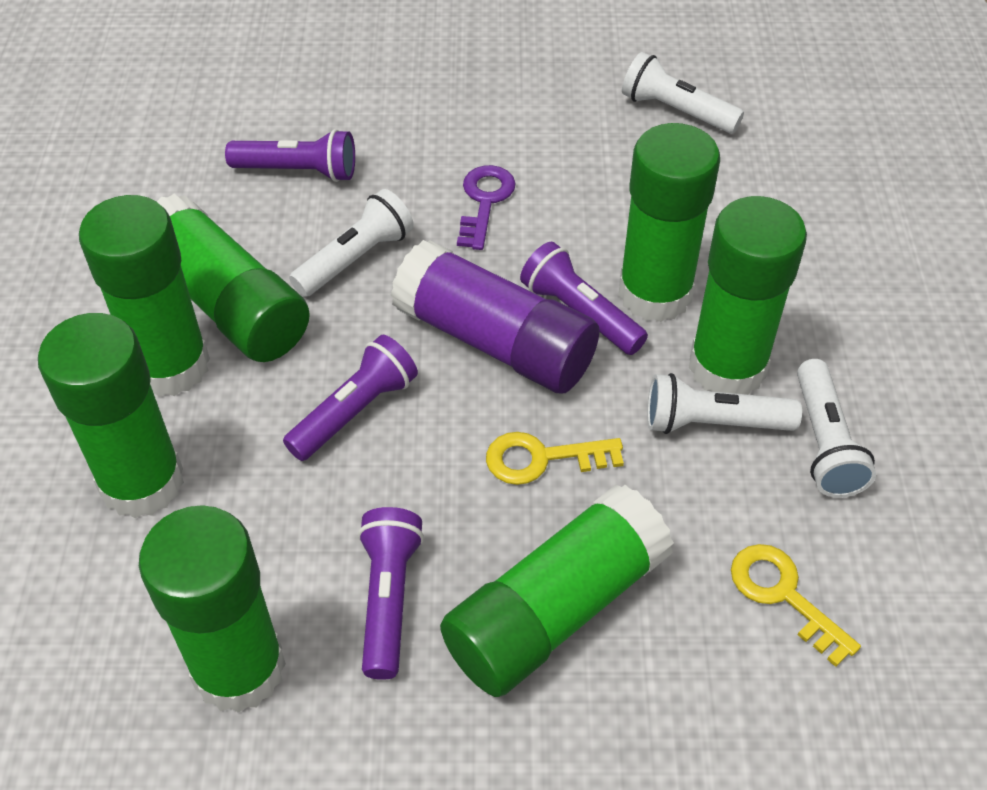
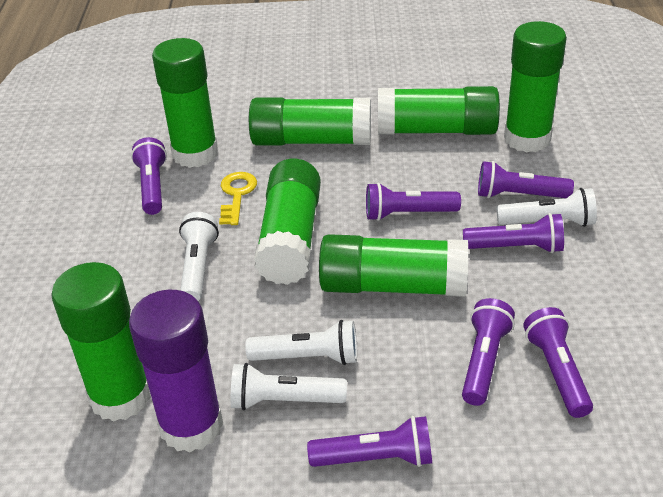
purple flashlight: [225,129,355,182] [283,335,418,461] [358,507,424,680] [520,241,648,355] = 4 -> [131,137,167,215] [307,416,432,467] [366,183,461,221] [462,298,515,406] [463,213,564,253] [478,161,574,198] [523,307,593,418] = 7
purple key: [457,165,516,250] = 1 -> none = 0
yellow key: [486,432,624,485] [731,544,861,667] = 2 -> [219,172,257,225] = 1

